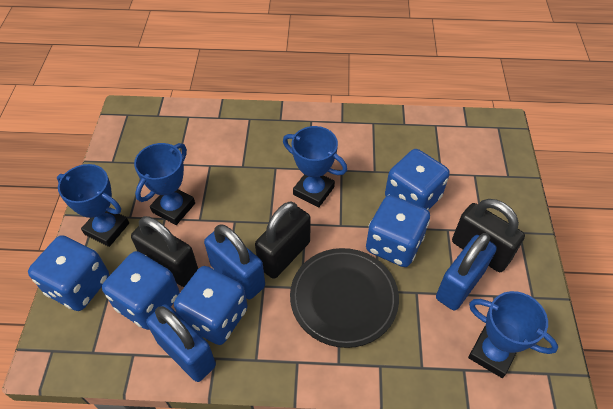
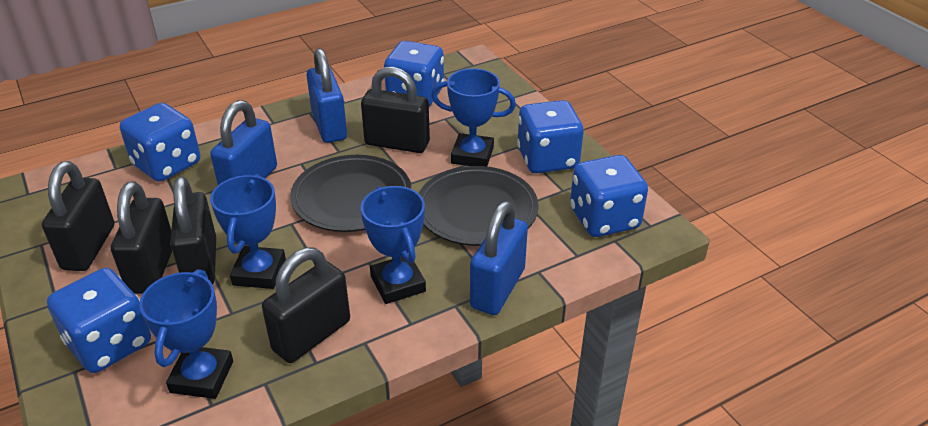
black padlock: [131,216,198,287] [255,202,311,279] [452,199,525,272] = 3 -> [42,161,114,271] [111,182,172,294] [170,177,216,284] [262,247,350,363] [361,67,430,153] = 5
black plate: [290,248,399,348] = 1 -> [290,155,411,232] [419,166,539,246] = 2

